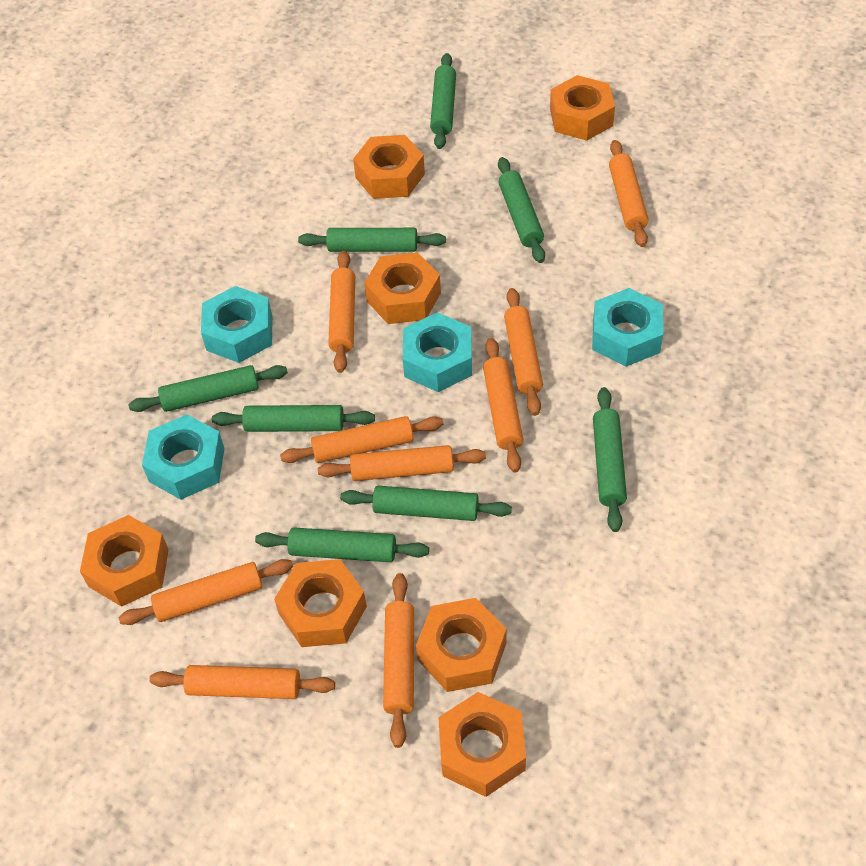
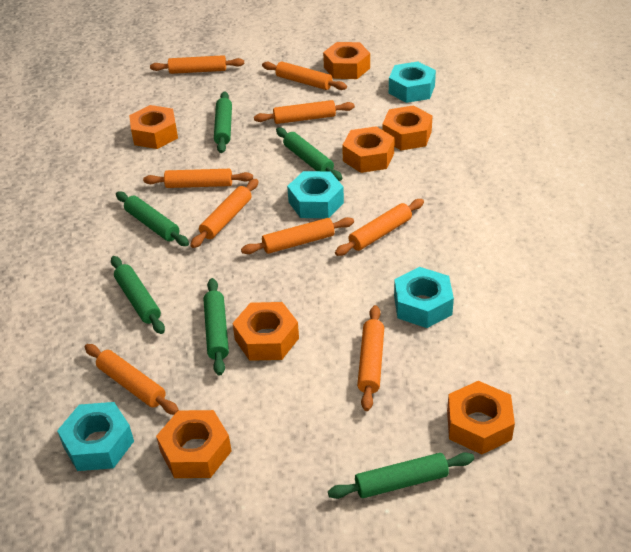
green rolling pin: [128,365,288,412] [212,405,375,432] [255,527,429,562] [298,228,446,252] [340,486,512,521] [430,53,456,149] [498,157,545,263] [593,387,627,532] = 8 -> [111,256,165,334] [116,191,189,246] [204,278,229,376] [214,91,232,153] [276,128,342,181] [328,452,474,499] = 6

